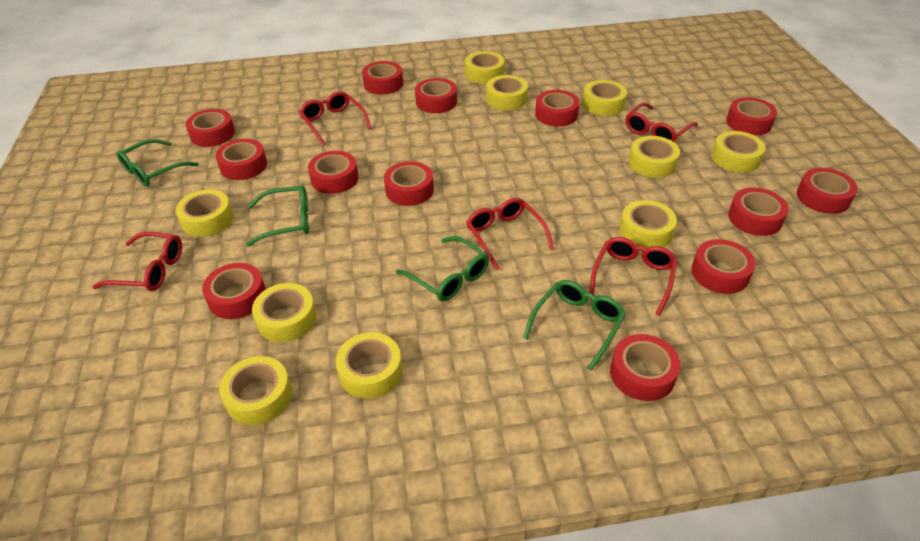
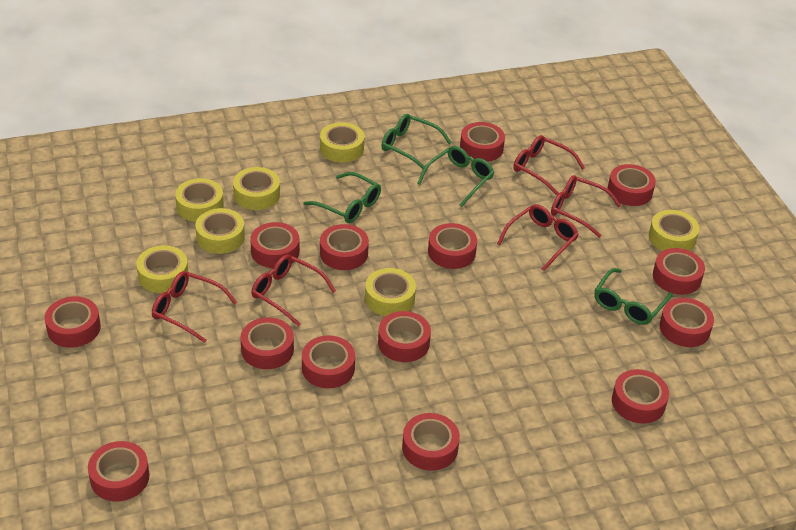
red tape: [186,109,235,147] [202,263,266,319] [215,139,267,180] [308,151,358,194] [362,61,403,95] [384,161,434,206] [415,78,457,113] [535,90,580,127] [610,334,680,401] [691,239,756,294] [726,97,777,135] [728,188,789,236] [797,168,858,214] = 13 -> [45,296,101,348] [88,441,150,501] [241,317,294,369] [250,222,300,268] [302,335,355,388] [320,224,369,270] [378,311,431,362] [402,413,460,471] [428,223,477,269] [460,122,505,162] [608,164,656,206] [612,369,669,424] [653,248,705,295] [659,298,714,347] = 14
yellow tape: [176,189,233,237] [219,356,292,425] [252,283,317,342] [336,333,403,398] [465,51,504,84] [486,75,528,110] [582,80,627,116] [619,200,677,248] [629,136,680,178] [712,131,765,173] = 10 -> [137,245,188,293] [175,178,224,222] [195,208,245,254] [233,167,280,210] [320,122,364,163] [365,268,416,316] [649,210,699,251] = 7

